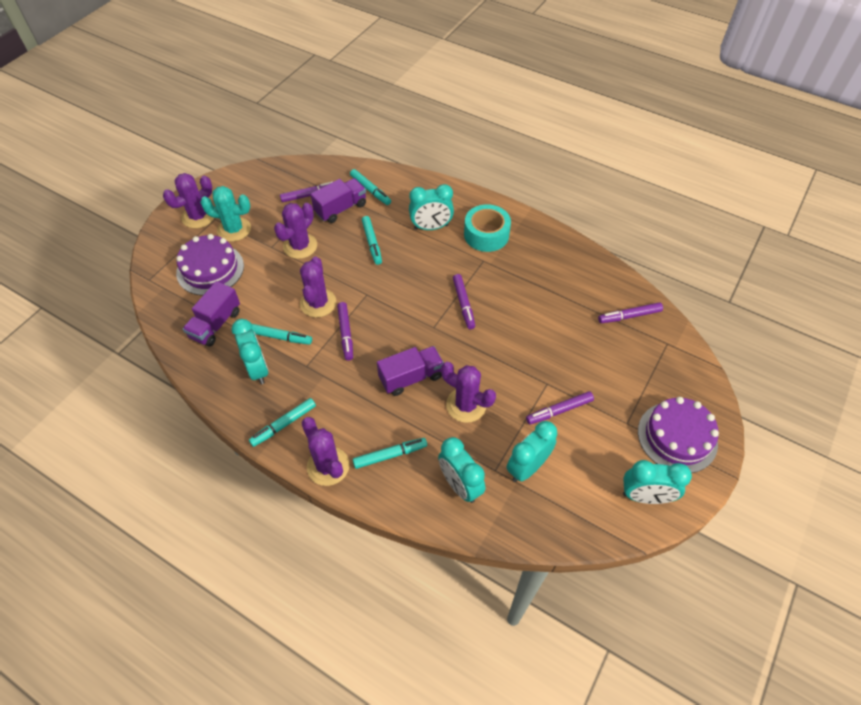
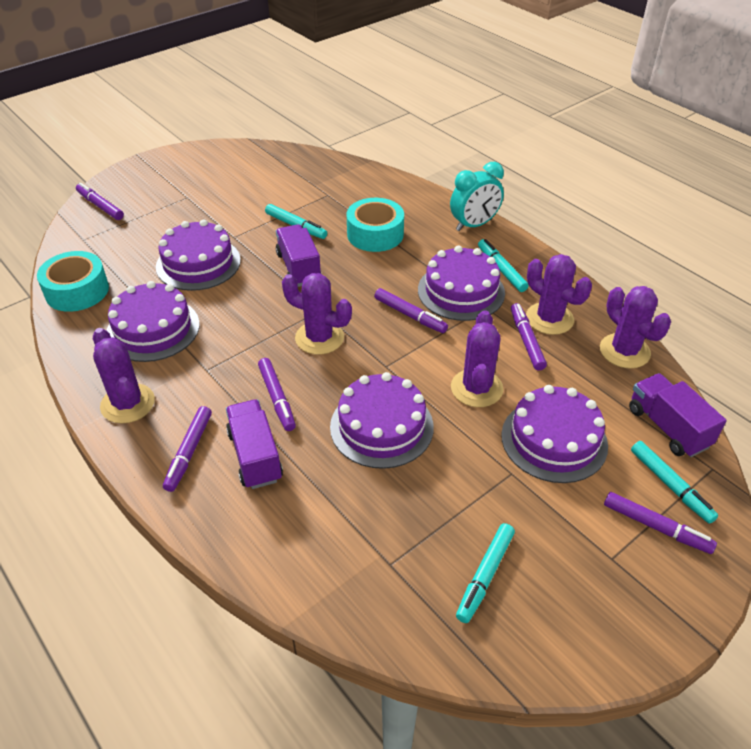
purple cake: [176,234,244,295] [638,397,719,473] = 2 -> [107,281,200,362] [156,220,241,291] [330,372,434,469] [418,246,505,321] [501,385,608,483] = 5
purple marker: [280,181,333,202] [337,302,353,361] [453,274,475,329] [526,391,594,425] [598,302,663,323] = 5 -> [76,183,124,220] [163,406,212,492] [258,358,296,431] [374,288,448,333] [511,303,547,371] [604,492,717,554] = 6
turquoise cactus: [200,186,251,242] = 1 -> none = 0
turquoise clock: [232,319,269,384] [409,184,454,230] [438,437,486,503] [506,421,557,482] [623,460,692,504] = 5 -> [450,162,504,231] = 1
turquoise marker: [249,398,316,447] [252,324,312,345] [350,169,391,205] [353,438,427,469] [362,216,382,265] = 5 -> [265,204,327,239] [456,523,515,623] [478,239,529,292] [631,441,718,524] = 4
turquoise tape: [464,204,511,252] = 1 -> [37,251,109,312] [347,198,404,252] = 2

